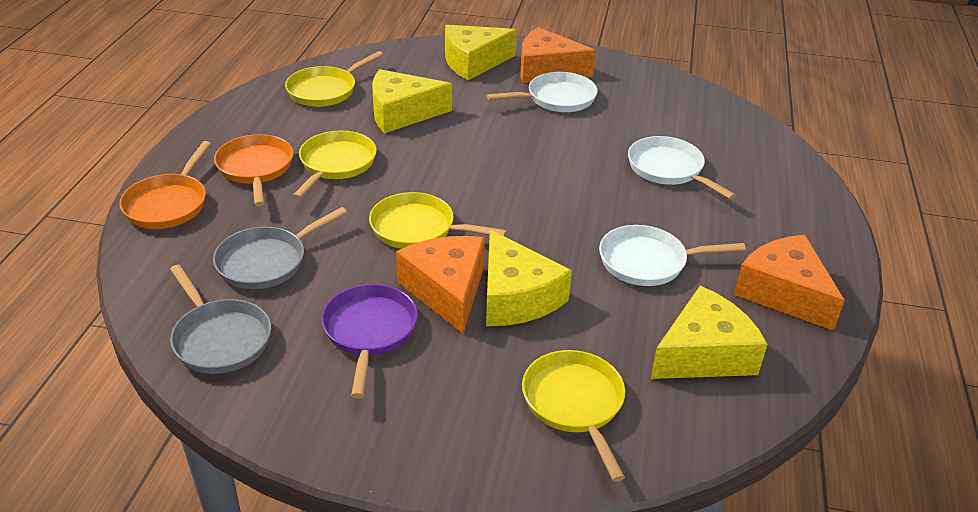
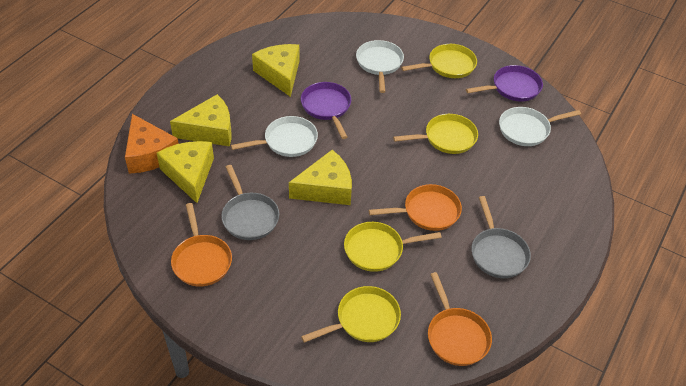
orange cheese: [396,236,485,334] [520,27,596,83] [734,235,845,331] = 3 -> [125,114,178,174] = 1
orange pan: [119,141,211,229] [214,134,293,206] = 2 -> [171,203,232,287] [369,184,462,231] [428,272,492,366] = 3
purple pan: [321,284,418,398] = 1 -> [301,82,351,139] [466,65,543,101] = 2

